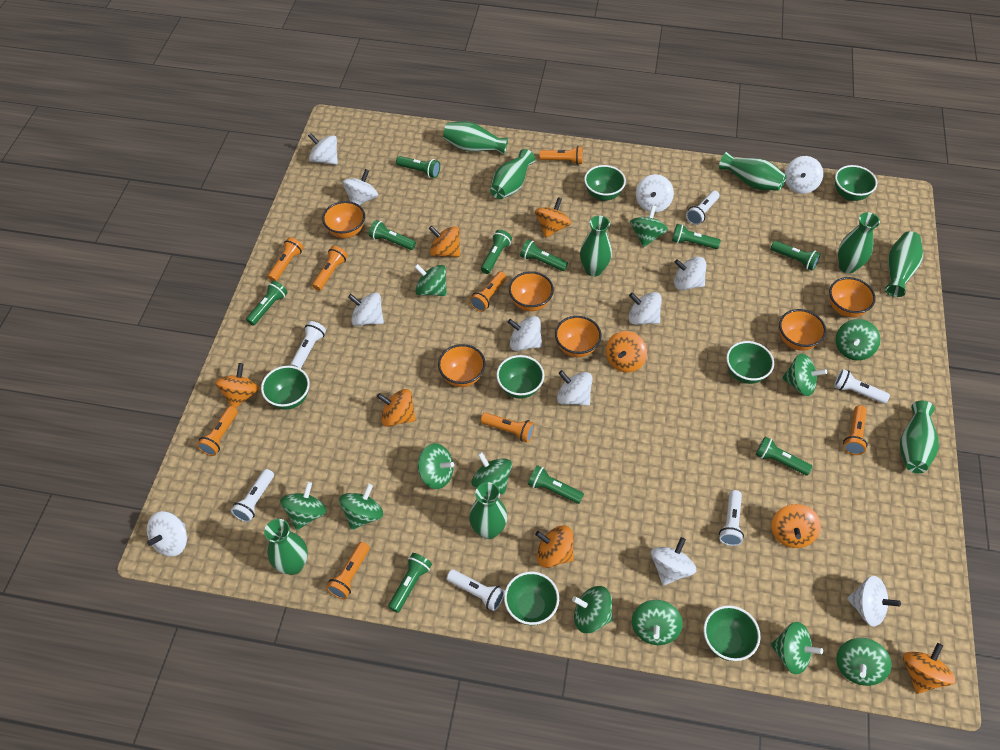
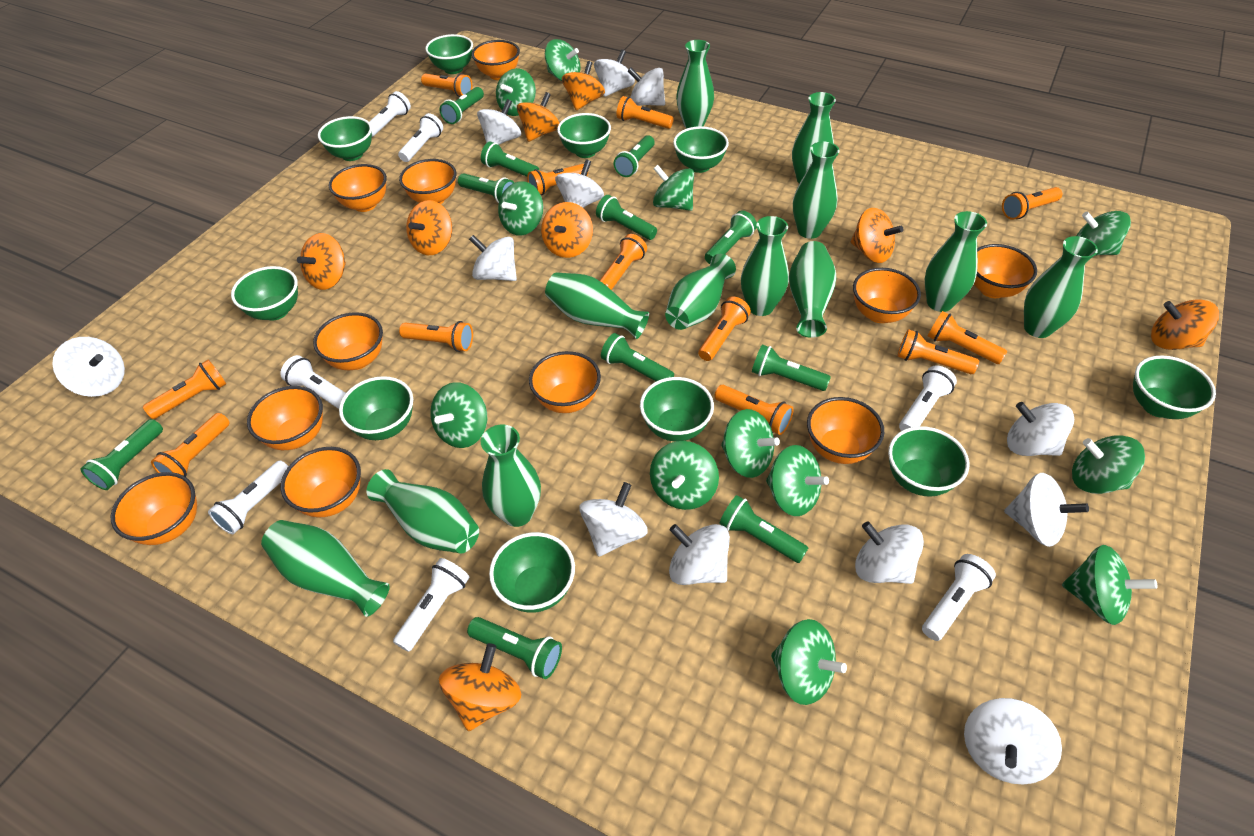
green bowl: [261,366,310,410] [496,355,544,399] [504,572,559,625] [584,165,626,201] [704,605,761,661] [726,341,774,384] [835,165,877,201] = 7 -> [231,266,298,321] [318,116,372,161] [339,376,413,440] [425,34,473,74] [489,532,575,613] [557,113,611,158] [640,377,714,441] [673,126,729,173] [888,426,969,497] [1133,355,1216,419] = 10
green flashlight: [246,281,288,326] [369,220,416,250] [388,553,432,613] [396,156,440,178] [481,230,512,274] [520,240,568,271] [528,465,584,504] [672,224,721,249] [756,437,813,476] [771,241,821,271] = 10 -> [80,419,163,490] [439,87,484,124] [458,173,514,203] [467,617,562,679] [481,141,539,177] [596,195,657,240] [601,333,674,381] [613,135,655,177] [705,210,757,264] [719,495,808,563] [752,344,831,391] = 11
green vase: [264,519,308,575] [443,121,508,155] [469,482,507,539] [490,149,535,199] [580,216,612,277] [719,152,786,191] [838,212,880,274] [885,231,923,297] [900,401,939,473] = 9 -> [261,520,390,617] [367,469,479,553] [481,425,541,527] [545,272,649,339] [665,254,736,330] [676,40,714,128] [741,216,789,316] [789,241,836,338] [792,92,836,183] [793,141,839,239] [925,211,987,312] [1024,236,1098,338] = 12
orange bowl: [322,201,365,238] [438,344,486,387] [509,271,554,311] [555,316,602,357] [779,309,826,351] [829,277,876,317] = 6 -> [111,472,197,545] [247,386,323,450] [281,447,361,518] [313,312,383,370] [329,164,387,212] [399,159,457,204] [472,40,520,80] [529,351,601,413] [807,397,884,464] [853,268,921,323] [974,244,1037,298] = 11
orange flashlight: [197,406,238,456] [268,237,303,281] [312,246,348,291] [326,542,370,599] [469,272,506,312] [481,412,535,443] [539,146,583,165] [843,405,867,455] = 8 -> [143,360,226,419] [151,413,230,477] [399,321,473,352] [421,73,472,97] [527,164,588,195] [600,234,647,290] [616,96,674,129] [698,296,751,361] [714,385,794,435] [897,329,979,374] [928,311,1007,364] [1002,187,1062,220] = 12
white flashlight: [231,469,274,522] [290,321,326,369] [447,569,505,611] [686,190,720,225] [719,490,744,546] [834,369,890,404] = 6 -> [208,461,289,534] [280,355,346,409] [369,91,411,137] [393,558,469,652] [398,113,443,162] [899,366,957,431] [922,554,996,641] = 7

